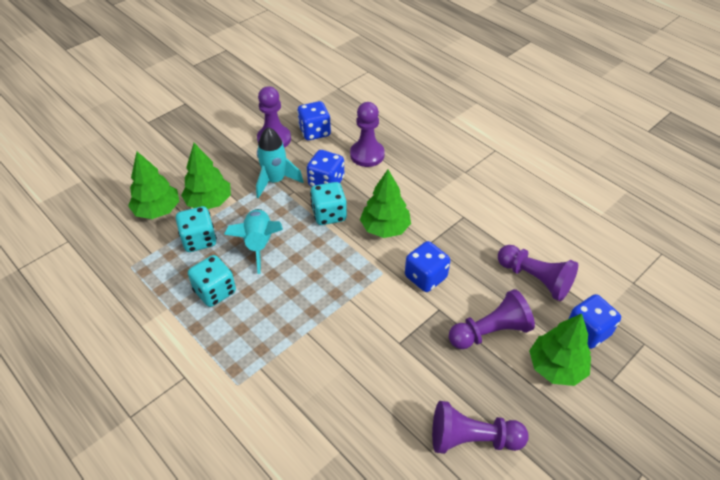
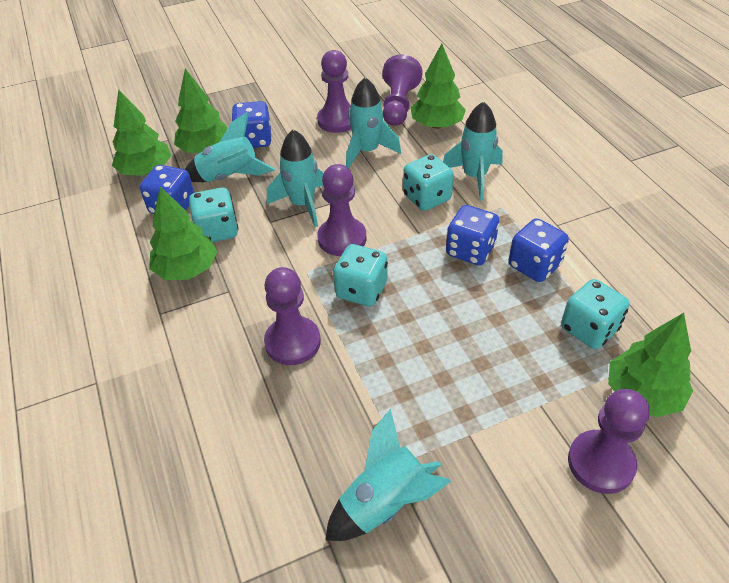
green tree: [128,152,179,219] [181,143,231,209] [360,170,411,238] [529,313,591,386] = 4 -> [112,90,172,176] [149,187,217,280] [174,68,228,153] [410,44,466,129] [608,313,693,417] = 5
turquoise dice: [176,206,217,252] [188,255,236,307] [310,182,347,225] = 3 -> [189,188,238,242] [333,244,388,307] [403,154,454,211] [561,279,629,349] = 4
turquoise rocket: [224,209,283,274] [256,127,304,198] = 2 -> [185,112,275,182] [267,129,323,227] [326,409,451,541] [346,77,401,169] [443,101,503,200] = 5

